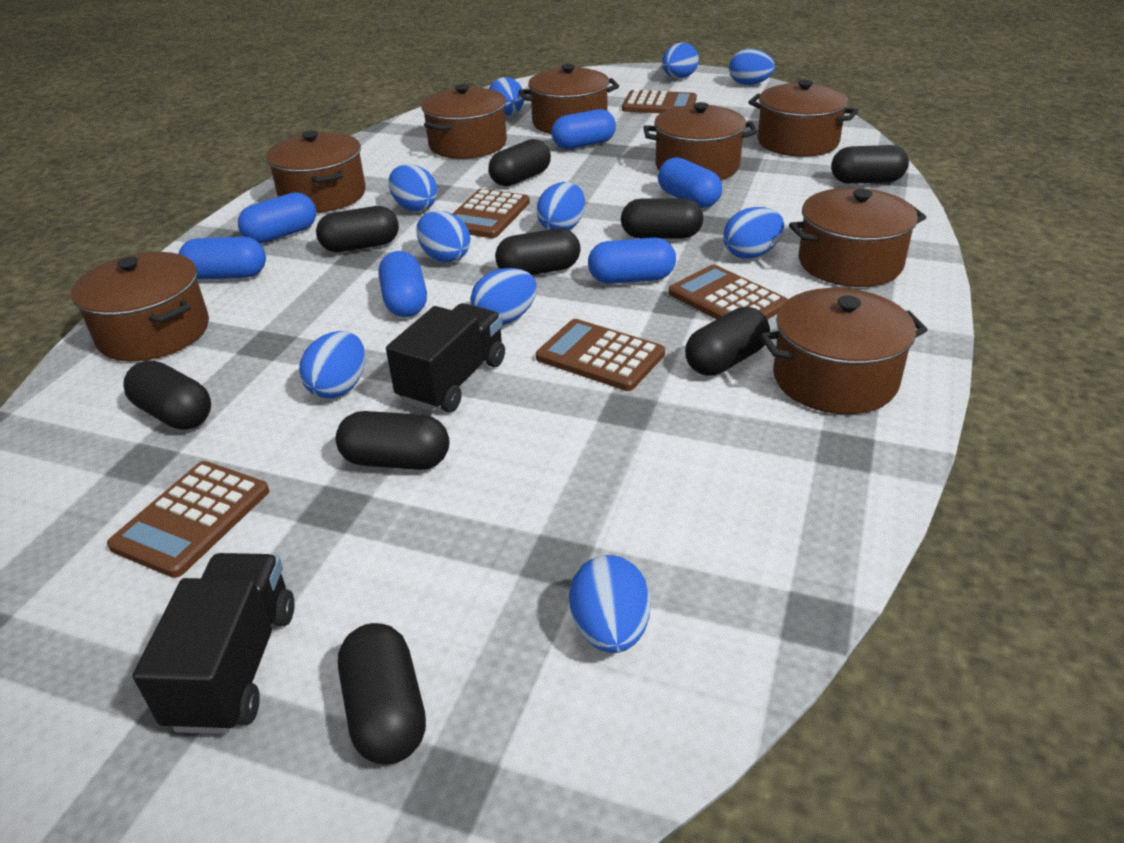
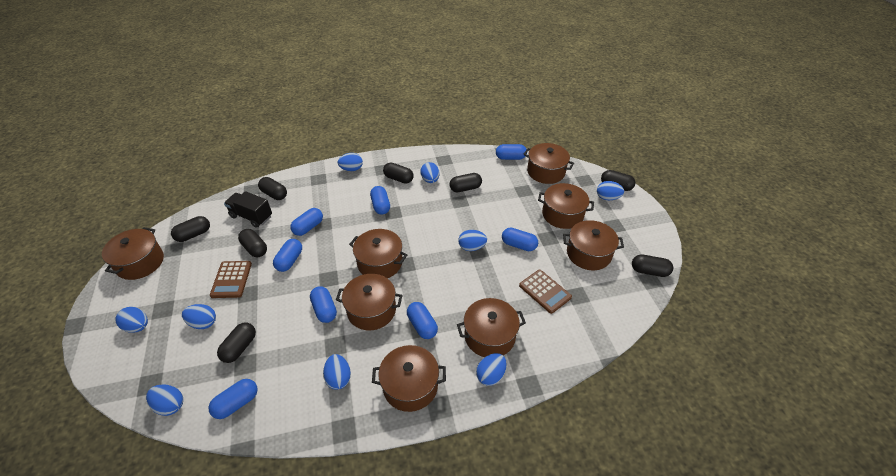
black capsule: [123,360,211,430] [316,206,399,252] [336,411,449,470] [338,623,426,765] [488,139,551,187] [495,228,580,275] [621,198,703,239] [685,307,770,376] [831,145,909,184] = 9 -> [171,216,210,242] [217,322,256,363] [238,229,267,258] [258,177,287,200] [383,163,414,184] [449,173,482,192] [601,170,635,191] [632,254,673,277] = 8
black truck: [133,553,294,734] [386,303,505,412] = 2 -> [224,191,272,228] = 1
blue capsule: [179,237,266,280] [238,192,316,244] [379,251,427,317] [551,109,616,149] [588,238,676,284] [658,157,722,208] = 6 -> [209,379,258,419] [273,239,302,272] [290,208,323,236] [310,286,337,323] [370,186,390,215] [407,302,438,339] [496,144,527,160] [502,228,538,251] = 8
blue egg: [299,331,365,398] [388,164,438,212] [416,211,471,263] [471,268,537,325] [489,77,524,115] [536,182,585,230] [569,555,651,653] [662,43,699,78] [723,207,784,259] [729,49,775,85] = 10 -> [116,307,148,333] [146,384,183,416] [182,304,216,329] [323,354,351,390] [338,153,363,171] [420,162,440,183] [458,230,487,251] [476,353,506,386] [597,181,624,200] = 9
brown calculator: [107,461,269,578] [452,189,530,238] [536,319,665,391] [622,90,697,113] [669,265,788,320] = 5 -> [210,261,252,298] [519,270,572,314] = 2

